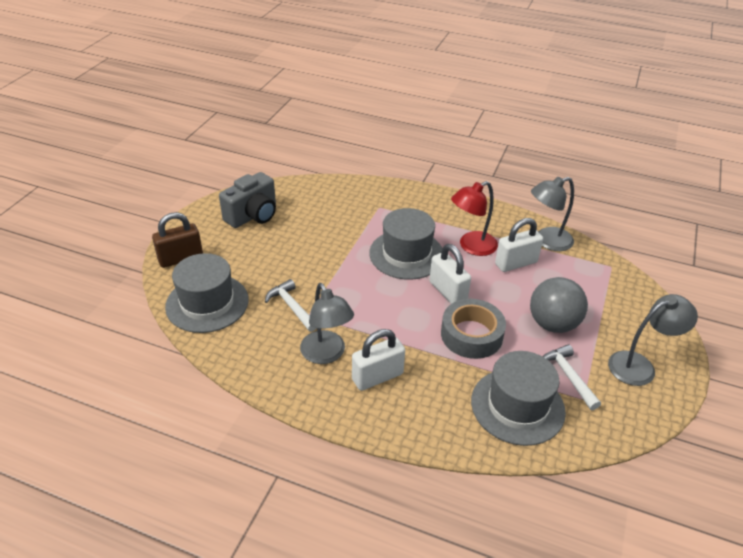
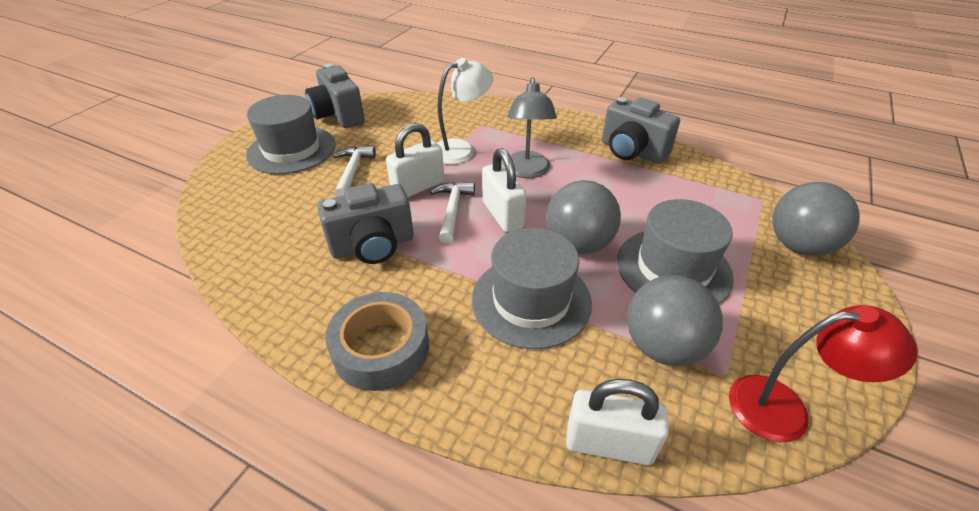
brown padlock: [152,212,203,268] = 1 -> none = 0
grey ball: [530,277,588,333] = 1 -> [546,180,621,254] [627,275,723,366] [772,182,860,256] = 3
grey camera: [219,172,276,228] = 1 -> [305,64,365,128] [317,183,414,264] [602,97,680,164] = 3
grey lamp: [300,283,354,364] [531,177,574,251] [608,294,698,386] = 3 -> [504,77,557,178] = 1
white lamp: none = 0 -> [437,58,493,165] = 1

